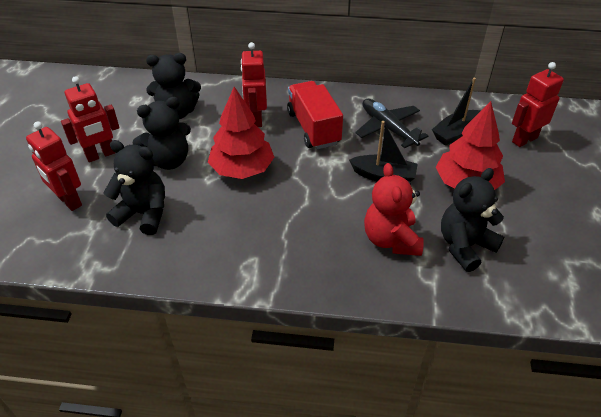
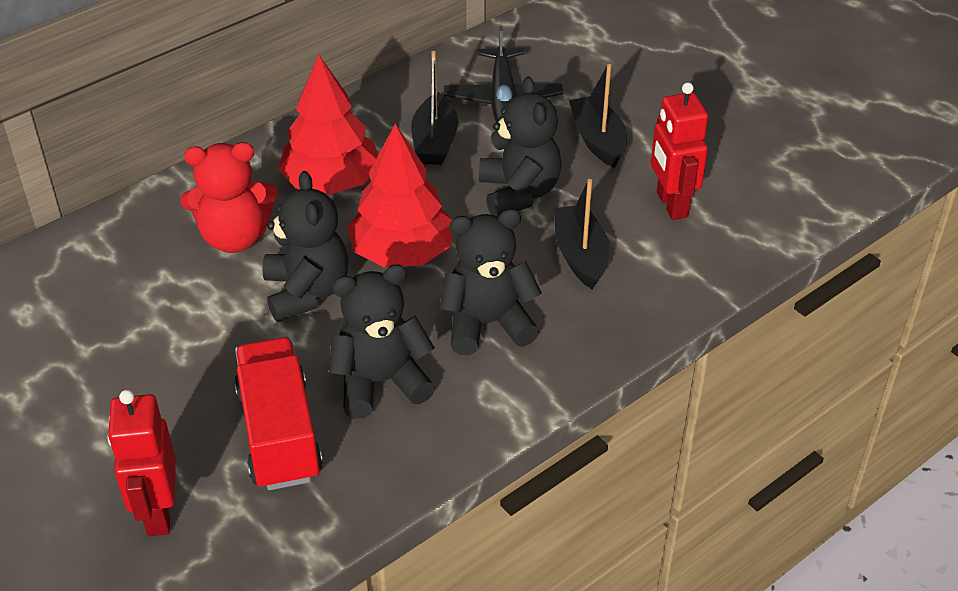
black boat: [349,121,418,182] [432,78,481,145] = 2 -> [411,51,458,165] [554,179,609,289] [569,64,627,168] = 3
red robot: [26,121,82,211] [61,76,119,162] [241,42,267,127] [512,62,564,147] = 4 -> [107,390,176,536] [651,82,708,220] = 2

